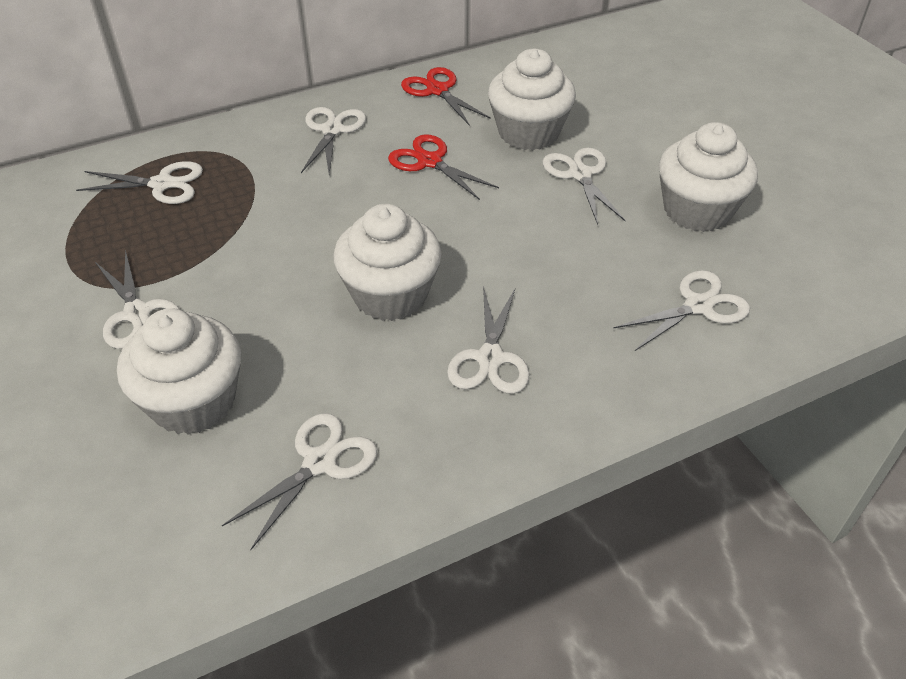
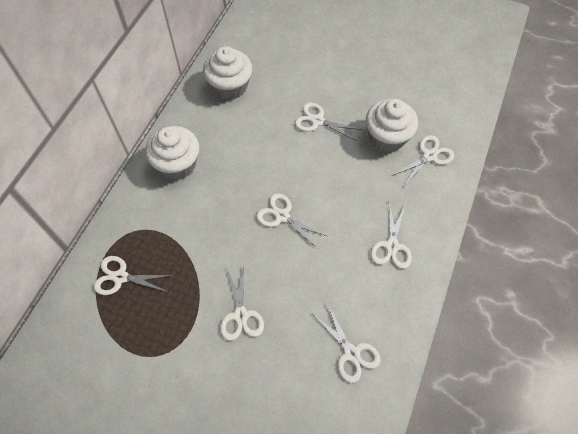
red scissors: [388,134,499,200] [401,67,491,126] = 2 -> none = 0
white cupcake: [117,308,241,435] [334,204,441,321] [488,49,576,150] [659,122,758,232] = 4 -> [145,126,199,180] [203,46,252,100] [366,99,418,152] = 3

